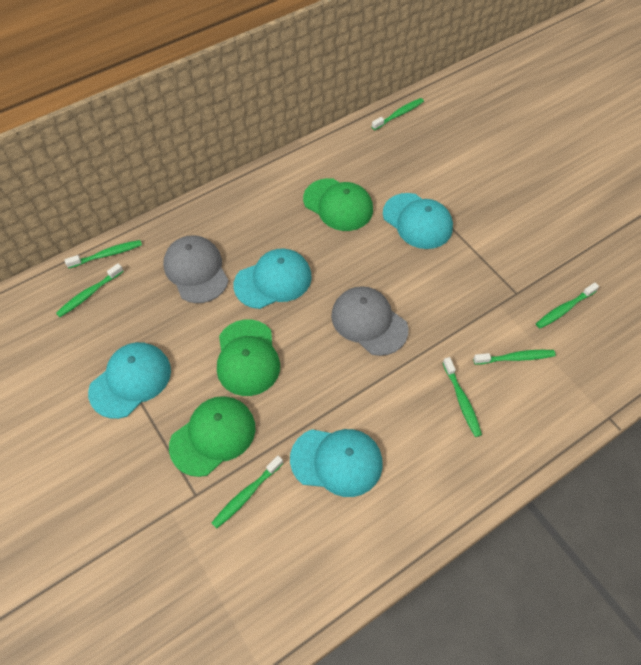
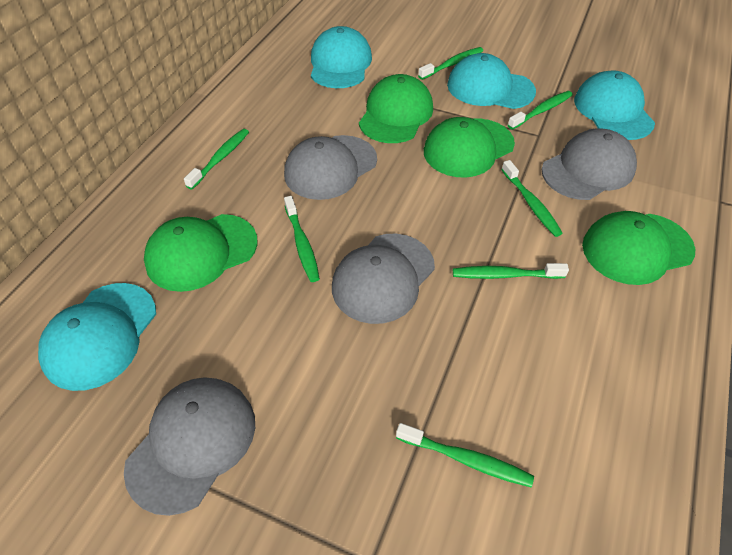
green cap: [169,396,255,477] [217,320,280,396] [303,178,373,231] = 3 -> [144,214,257,292] [359,74,433,143] [424,117,515,177] [582,211,695,285] = 4
grey cap: [163,235,229,303] [331,286,408,356] = 2 -> [124,377,255,516] [284,135,377,200] [332,234,435,324] [542,128,637,200] = 4

